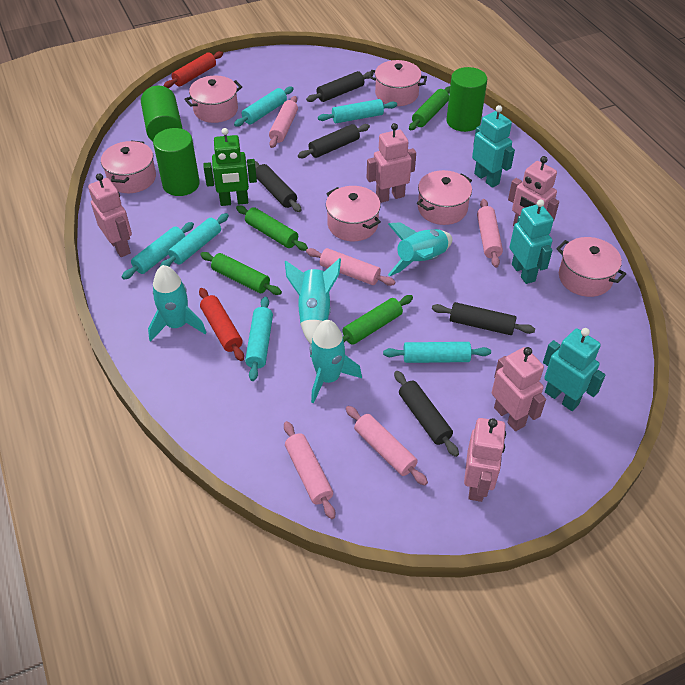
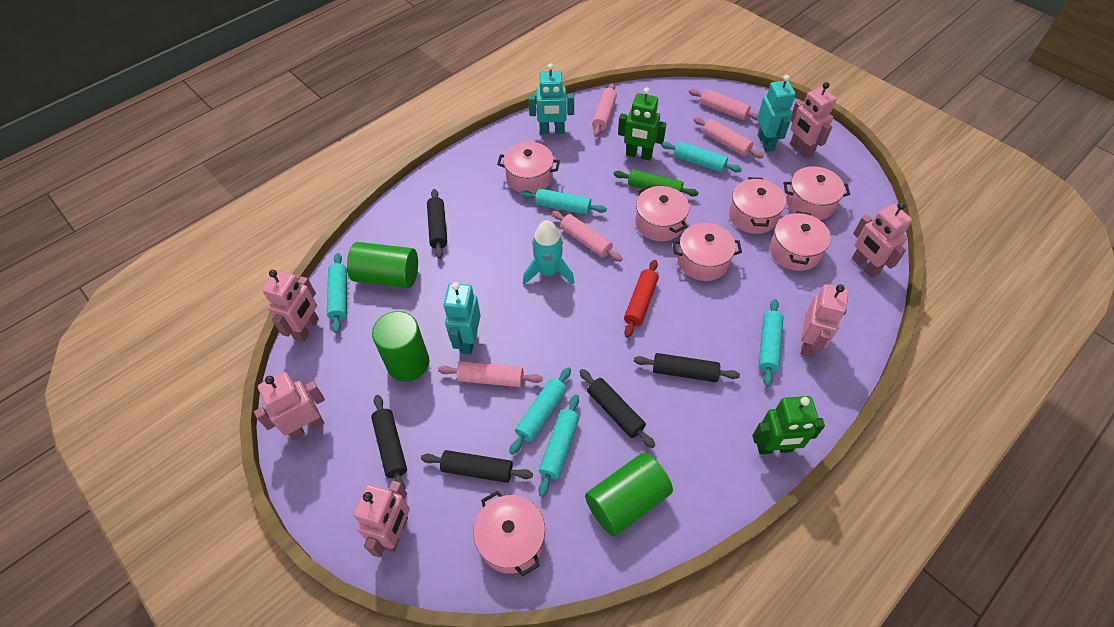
green robot: [203,128,257,206] = 1 -> [618,87,667,160] [752,396,825,455] = 2
green rolling pin: [200,252,282,295] [236,205,308,251] [342,295,413,345] [409,86,450,130] = 4 -> [613,169,699,196] = 1
pink pot: [101,141,156,193] [184,75,242,123] [326,186,381,241] [369,60,427,106] [417,170,472,225] [556,237,626,297] = 6 -> [473,491,545,576] [497,142,560,193] [635,186,689,242] [672,223,742,281] [729,177,786,234] [770,211,831,271] [783,166,850,220] = 7
pink robot: [88,173,132,257] [367,123,416,203] [464,418,506,502] [492,347,546,431] [508,156,559,226] = 5 -> [254,372,325,440] [262,270,319,342] [353,481,410,558] [790,82,836,159] [801,284,848,358] [852,202,912,278] = 6
red rolling pin: [164,51,223,88] [199,288,244,361] = 2 -> [624,260,659,338] = 1
turquoise rocket: [148,265,207,342] [285,258,341,344] [309,320,362,403] [388,222,452,276] = 4 -> [523,220,575,285] = 1

